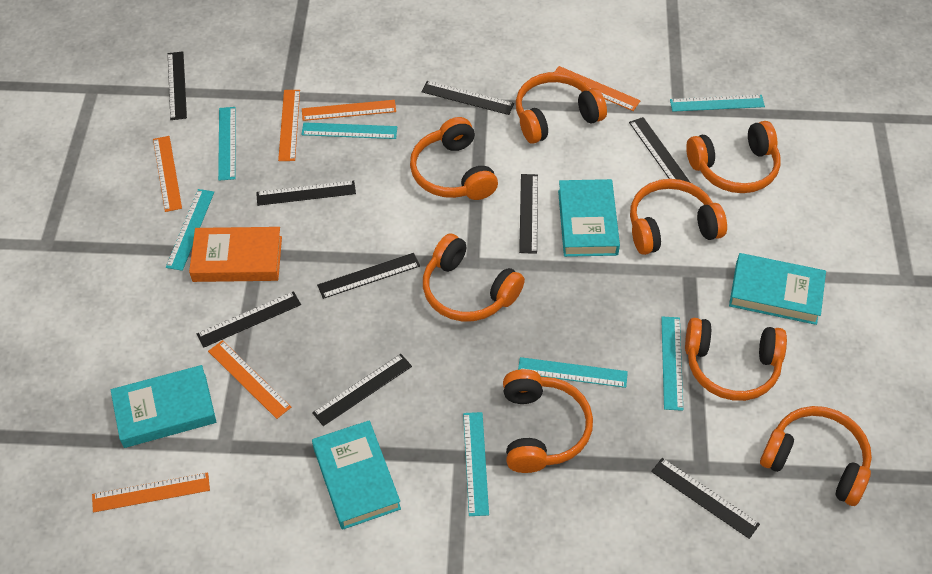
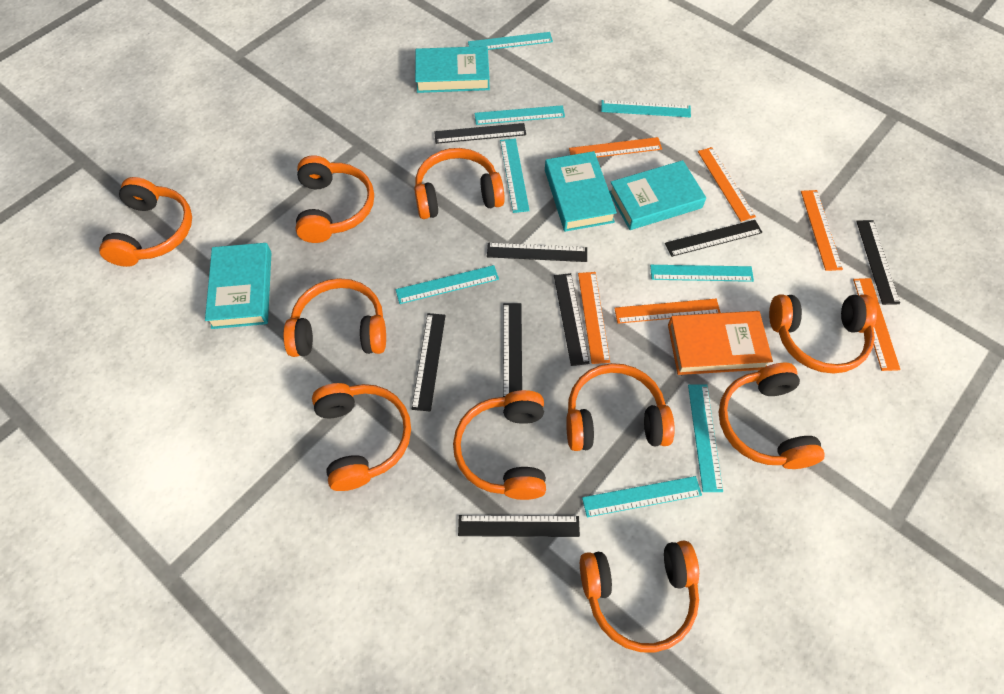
black ruler: [168,51,187,120] [197,291,301,348] [256,181,356,206] [312,354,412,426] [317,253,420,299] [421,81,514,115] [519,174,538,254] [629,117,691,183] [651,458,760,539] = 9 -> [412,313,446,412] [434,123,526,144] [458,515,580,537] [487,243,587,262] [503,303,522,397] [554,273,590,366] [665,220,763,257] [856,220,900,305] = 8
orange headphones: [410,117,498,200] [423,233,525,321] [503,369,593,473] [516,72,607,144] [630,179,727,255] [685,318,787,401] [686,121,781,193] [760,406,872,506] = 8 -> [99,177,192,267] [283,278,386,357] [296,156,374,243] [312,383,411,491] [414,148,505,219] [453,390,546,500] [566,363,675,451] [580,540,699,652] [719,363,825,469] [769,294,877,374] = 10
turquoise ruler: [166,189,214,271] [218,107,236,181] [301,122,397,139] [463,412,489,516] [518,357,628,388] [661,317,683,411] [670,95,765,112] = 7 -> [396,265,499,304] [468,32,553,50] [474,105,565,125] [500,138,530,213] [582,476,702,517] [601,100,691,117] [650,265,754,282] [688,384,723,492] = 8

